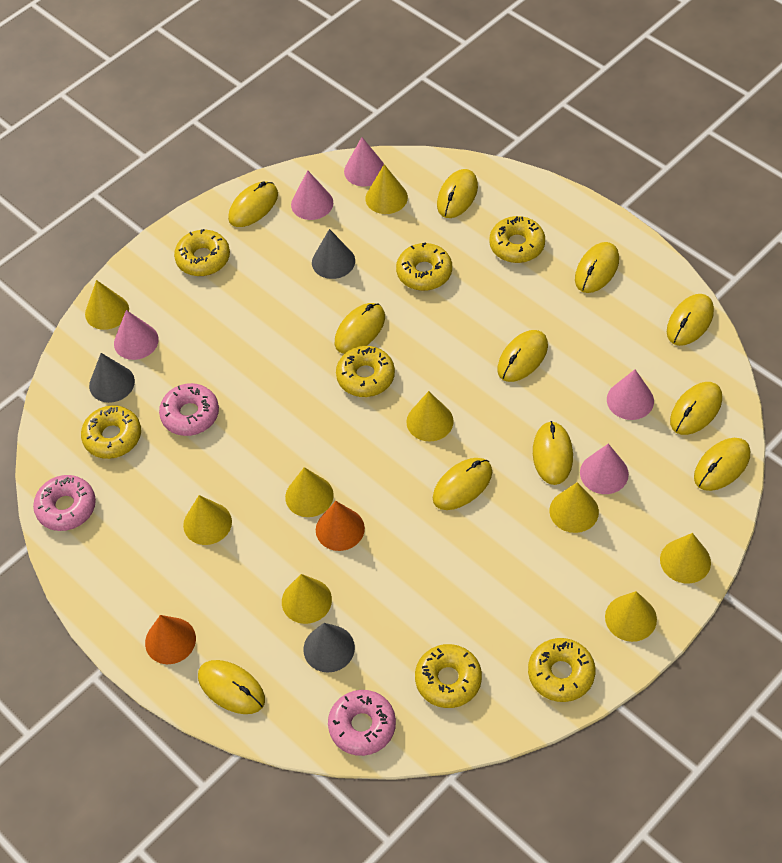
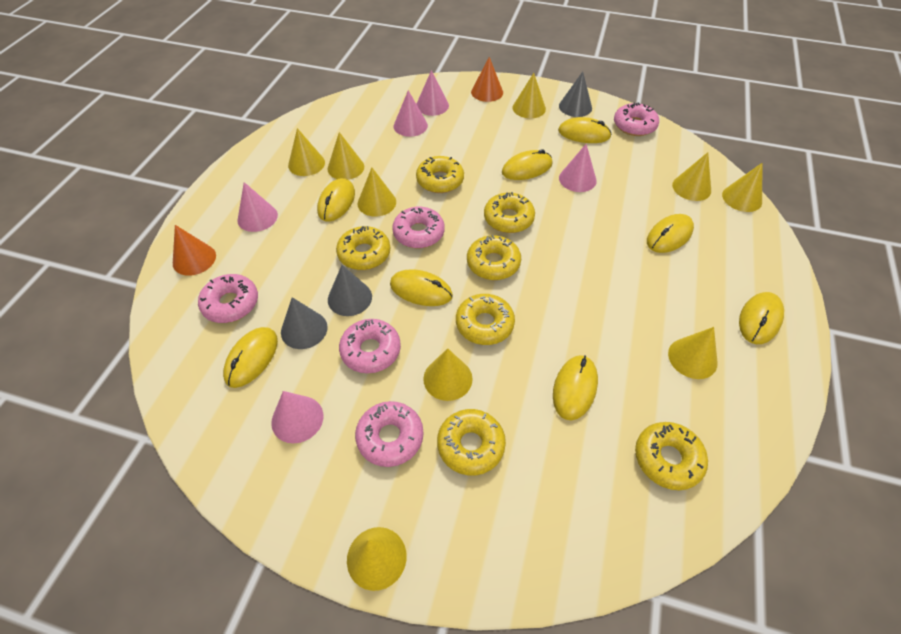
pink donut: [33,475,96,531] [159,383,219,436] [328,690,396,756] = 3 -> [198,274,258,323] [339,319,401,373] [355,401,424,467] [392,207,445,248] [614,102,659,136] = 5
yellow mouse: [198,660,265,714] [228,181,278,227] [335,303,385,354] [433,458,492,510] [437,169,478,218] [497,330,548,382] [533,421,573,485] [575,242,619,293] [667,294,714,346] [670,382,722,435] [694,438,750,491] = 11 -> [223,327,278,388] [317,178,355,221] [390,269,453,306] [502,149,552,180] [553,355,598,420] [558,117,612,143] [647,214,694,253] [739,292,784,344] = 8

